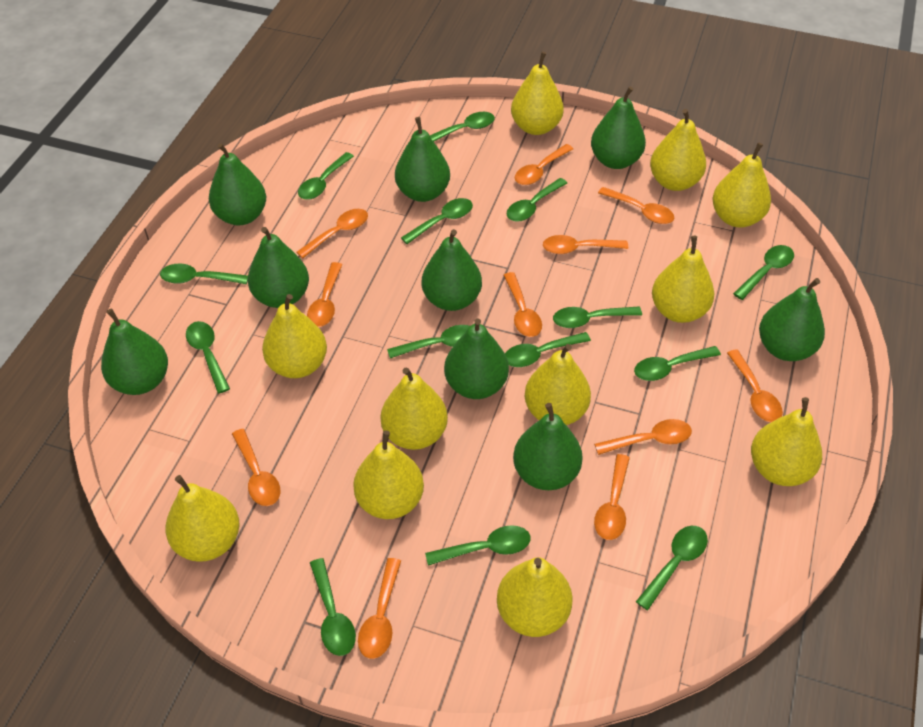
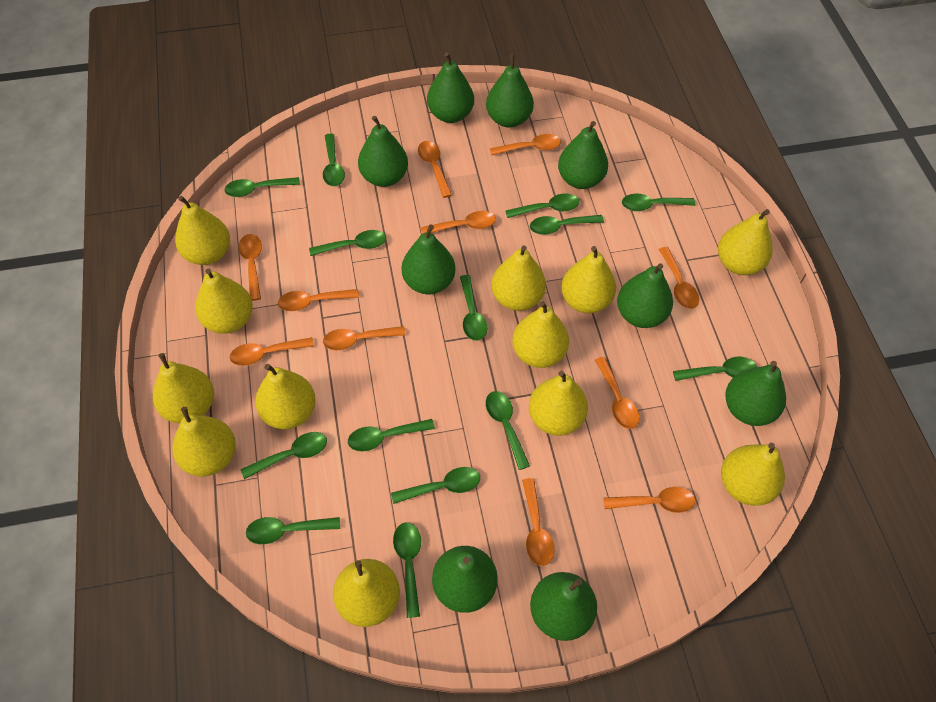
yellow pear: [166,475,240,562] [262,294,327,378] [353,430,424,519] [380,367,448,450] [497,557,573,637] [511,52,564,135] [525,344,591,425] [650,109,706,191] [652,236,714,323] [712,142,771,228] [751,397,822,486] = 11 -> [153,353,214,424] [172,407,236,477] [175,196,230,265] [195,268,253,334] [255,364,316,429] [333,559,400,627] [491,245,546,311] [512,301,569,368] [529,371,588,436] [561,246,616,313] [718,209,773,275] [721,443,785,506] = 12

